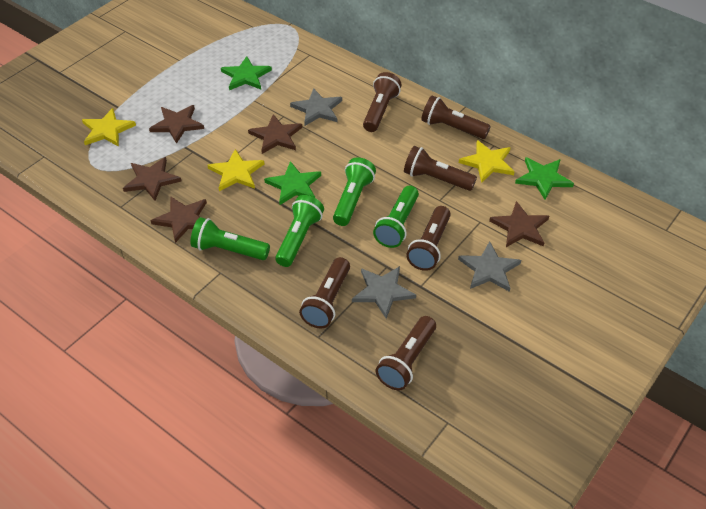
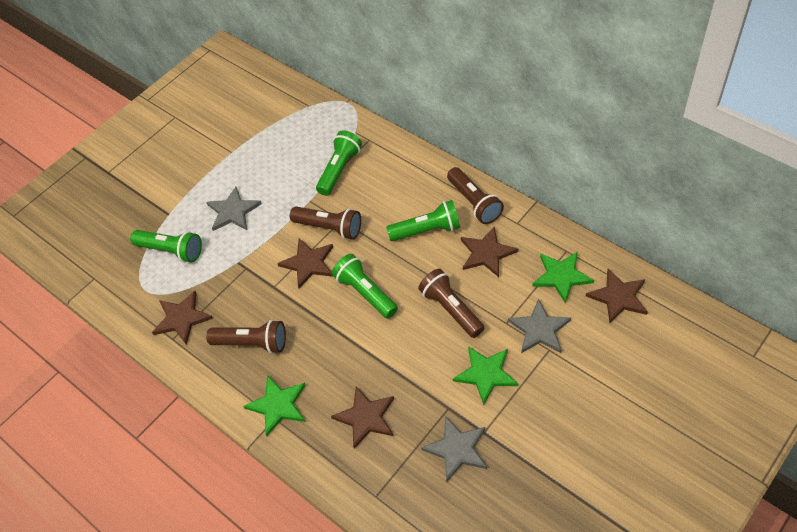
brown flashlight: [299,257,350,328] [363,72,402,132] [376,316,436,391] [404,146,477,191] [406,206,451,271] [421,96,491,139] = 6 -> [206,320,286,354] [290,207,361,240] [418,269,485,338] [447,167,504,224] = 4
yellow star: [82,108,136,147] [207,149,264,191] [459,140,515,183] = 3 -> none = 0

